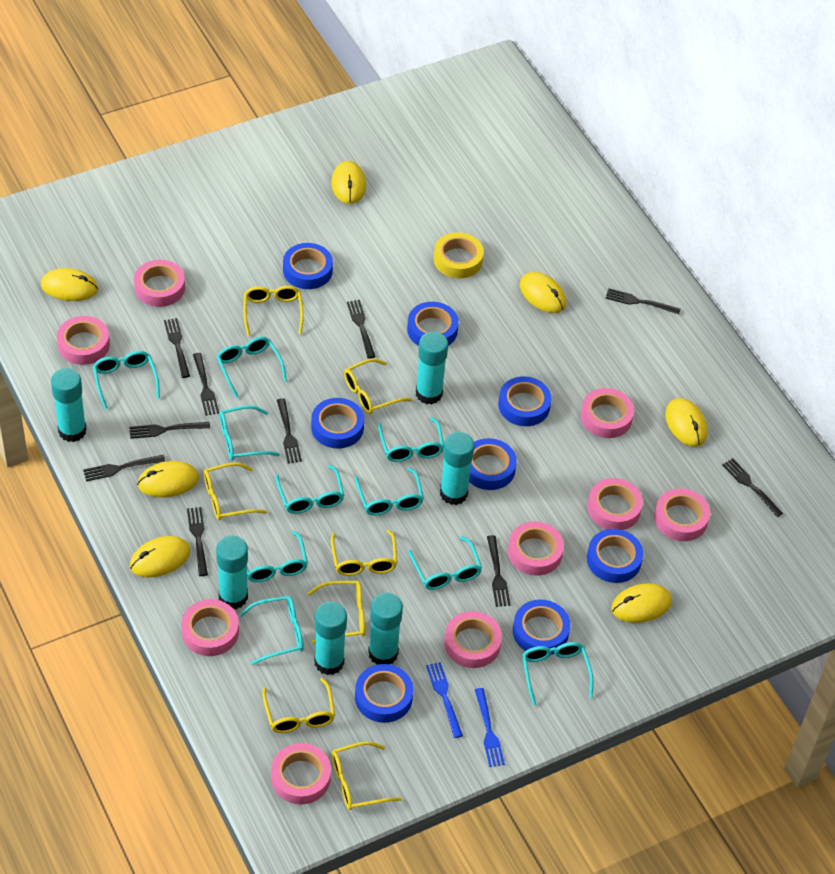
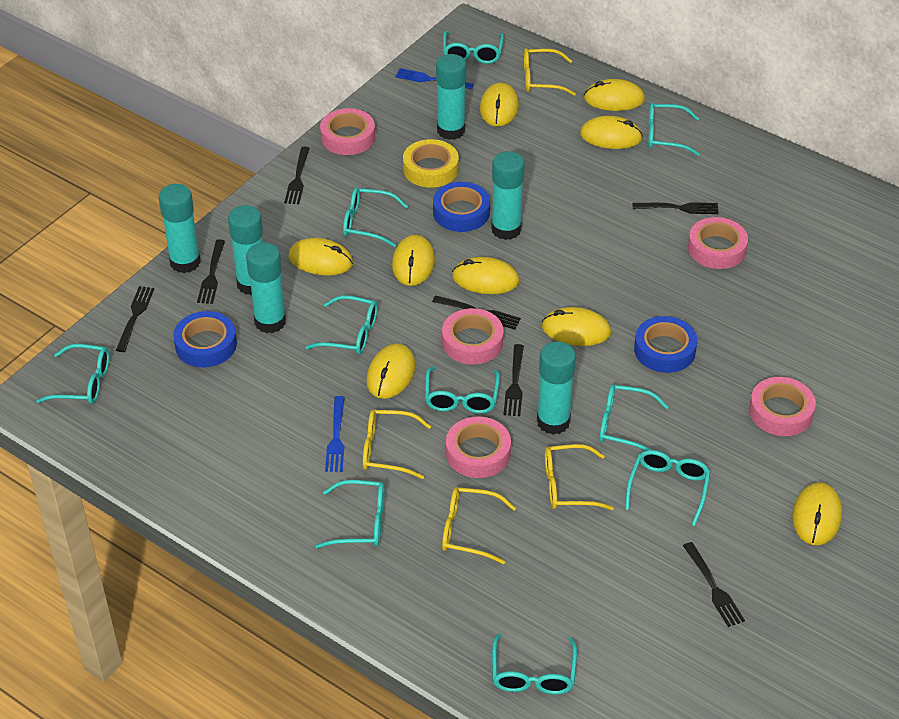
black fork: [83,455,165,481] [129,422,210,439] [164,318,190,378] [187,507,208,576] [193,353,219,416] [277,398,302,463] [347,300,376,359] [487,535,511,607] [605,288,681,314] [722,458,783,517] = 10 -> [116,286,154,352] [197,239,225,304] [284,147,310,204] [432,295,521,330] [503,344,524,416] [632,202,719,214] [683,542,745,627] = 7
blue tape: [283,243,333,289] [311,398,364,448] [355,664,413,723] [407,302,459,346] [469,438,517,490] [498,376,552,426] [513,600,571,655] [587,529,643,583] = 8 -> [173,311,237,367] [433,182,490,232] [634,316,697,373] = 3
pink tape: [57,316,110,365] [134,260,185,307] [181,599,239,656] [271,743,331,804] [444,611,502,668] [508,521,564,576] [580,388,634,438] [587,478,643,530] [654,488,710,541] = 9 -> [320,108,375,155] [442,308,503,365] [446,417,511,478] [688,217,748,269] [749,377,816,436] = 5
yellow glasses: [204,462,267,520] [243,286,304,336] [262,678,335,733] [307,581,365,643] [331,530,397,576] [332,742,402,810] [344,359,412,414] = 7 -> [363,410,431,479] [442,487,516,564] [524,48,576,96] [545,444,614,510] = 4
yellow mouse: [41,268,98,301] [130,536,190,577] [137,461,199,497] [331,161,366,204] [520,272,566,313] [611,583,672,623] [665,398,707,447] = 7 -> [288,238,353,275] [366,343,416,399] [392,235,435,286] [452,257,519,294] [480,83,519,127] [542,307,611,346] [580,116,643,149] [584,79,645,111] [792,482,842,545] = 9

